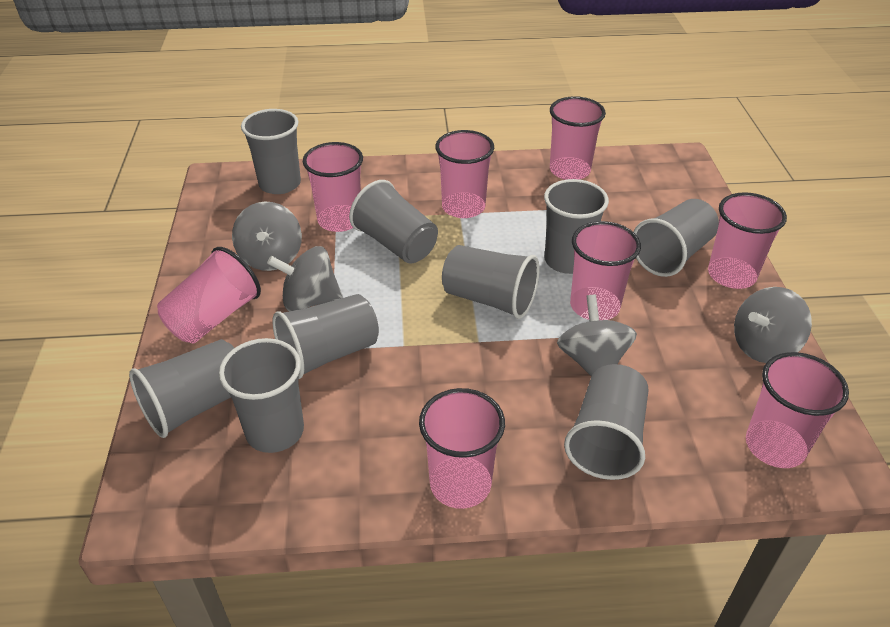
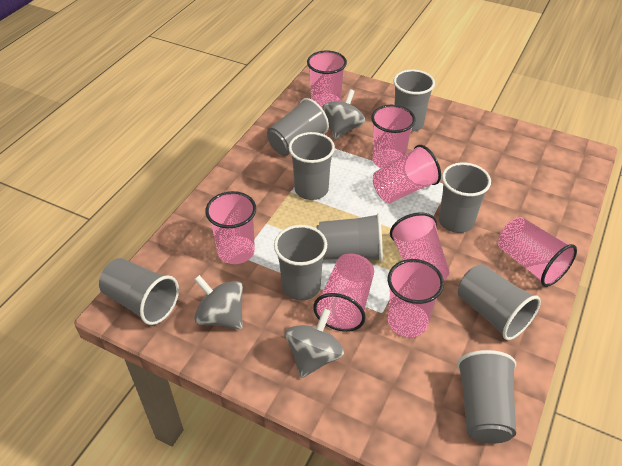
grey spinning top: [232,202,302,271] [267,246,343,311] [557,295,637,377] [734,287,812,363] = 4 -> [194,275,243,330] [285,308,344,378] [322,89,365,140] = 3

